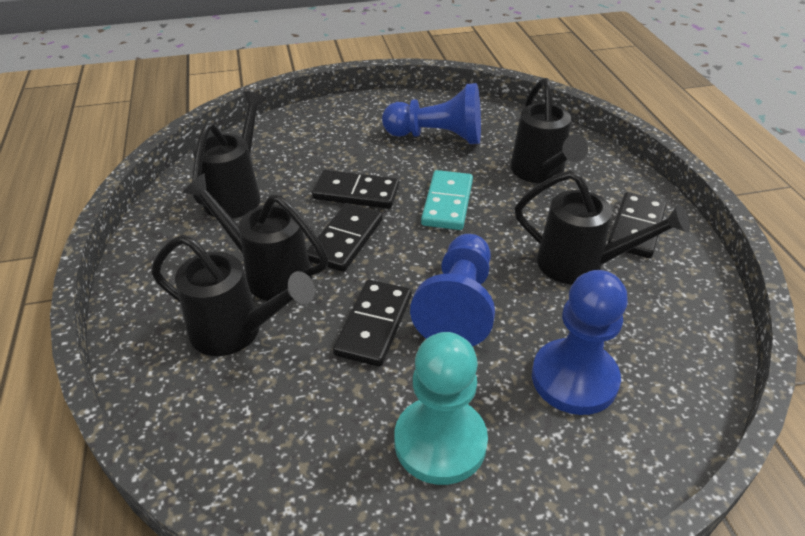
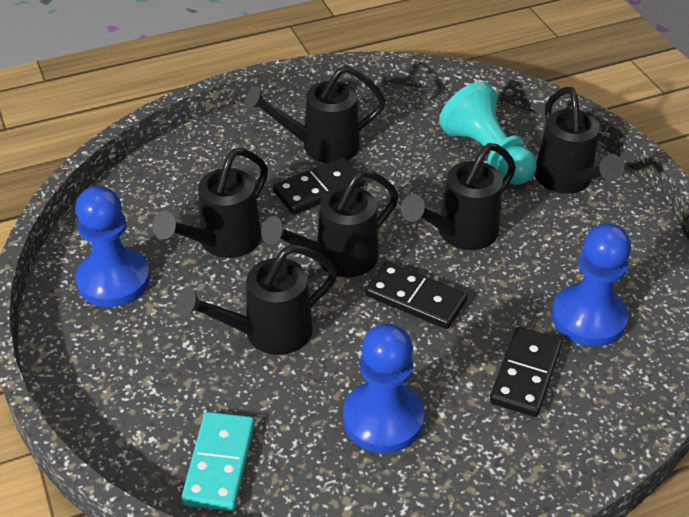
black domino: [307,203,382,272] [312,170,399,209] [333,280,411,367] [607,192,667,258] = 4 -> [273,157,365,214] [366,262,467,329] [490,327,562,417] = 3
black watering can: [151,235,315,356] [183,174,328,301] [192,91,267,218] [510,78,588,183] [515,170,690,284] = 5 -> [152,148,268,258] [176,244,338,355] [245,65,386,163] [261,170,399,277] [401,143,516,250] [534,87,624,194] = 6

